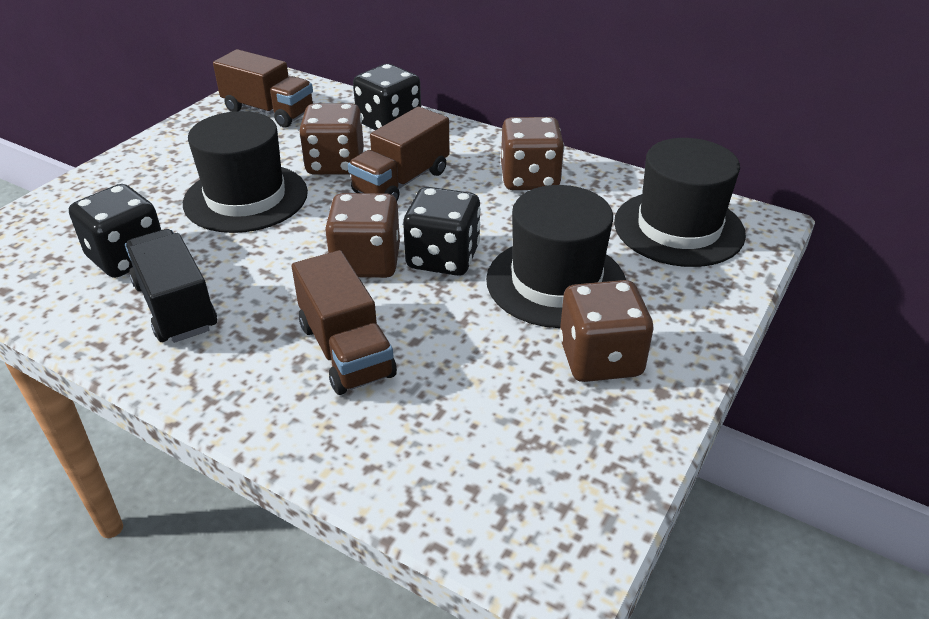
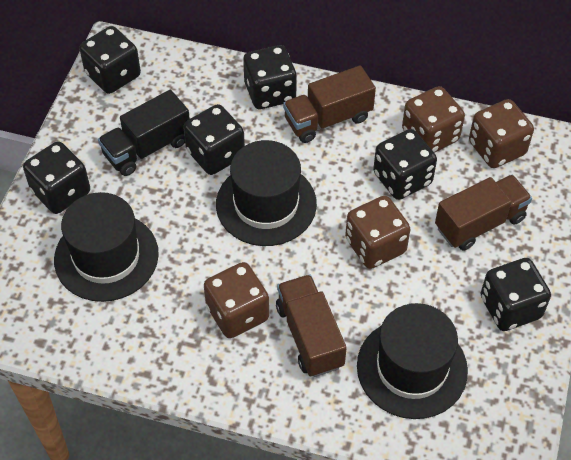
black dice: [69,184,161,278] [353,64,421,130] [403,187,481,276] = 3 -> [23,141,90,214] [79,26,141,94] [183,104,245,175] [243,45,297,109] [373,129,437,200] [481,258,551,331] = 6

